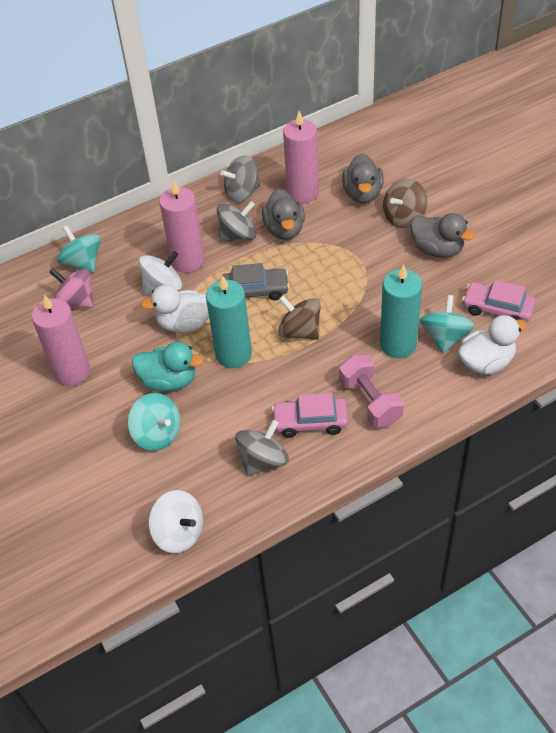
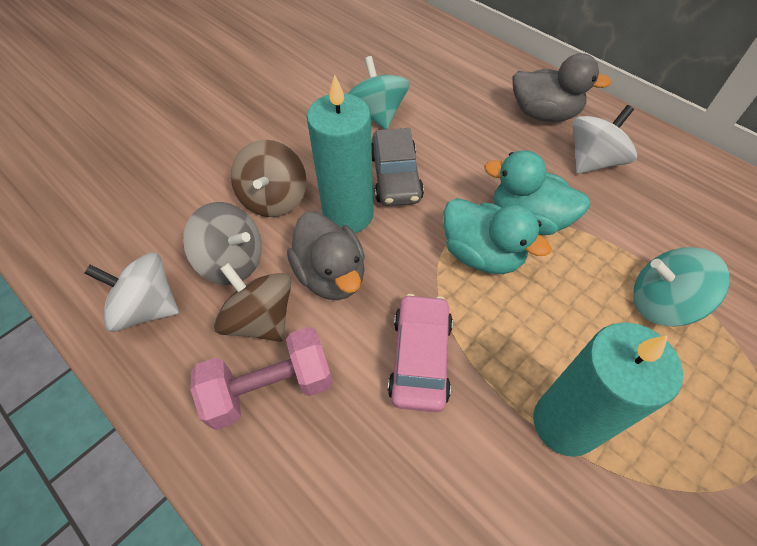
grey duck: [262,189,305,240] [342,153,384,203] [410,213,475,258] = 3 -> [287,212,365,300] [512,53,611,122] = 2
grey spinning top: [217,201,256,242] [220,155,260,202] [235,420,289,476] = 3 -> [183,202,262,285] = 1
pink candle: [32,294,90,386] [159,180,205,273] [283,111,319,204] = 3 -> none = 0
pink car: [272,393,348,438] [462,280,536,322] = 2 -> [388,294,453,412] = 1
pink spinning top: [49,268,94,308] = 1 -> none = 0
turquoise duck: [132,342,204,392] = 1 -> [443,198,551,274] [484,150,590,235] = 2
turquoise spinning top: [57,226,101,273] [128,393,180,451] [420,295,475,353] = 3 -> [348,56,410,129] [633,247,729,327] = 2
white duck: [141,285,209,332] [458,315,527,375] = 2 -> none = 0

